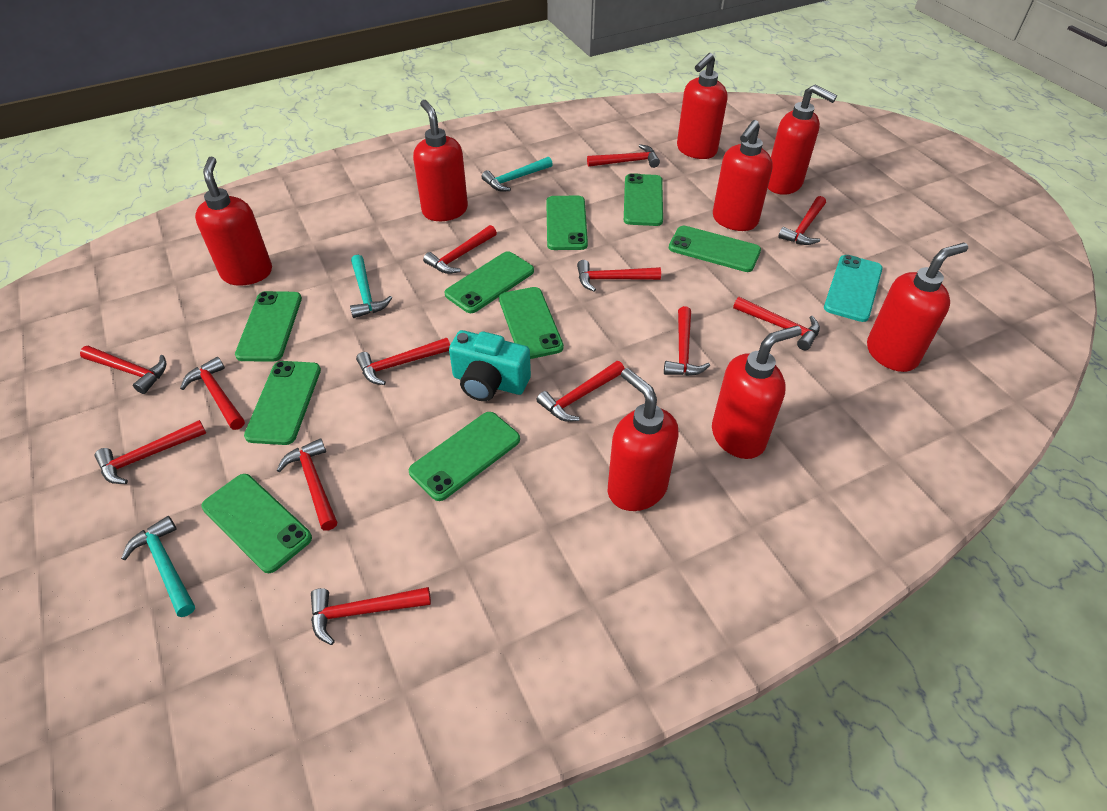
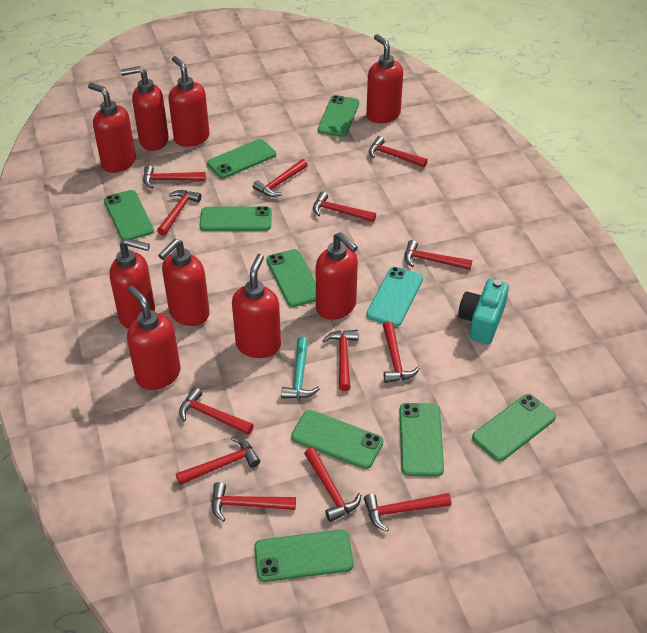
red soap dispenser: [195,156,272,286] [413,100,468,221] [608,368,679,511] [677,53,727,159] [712,325,802,459] [713,120,773,231] [768,84,837,195] [867,243,968,372] = 8 -> [88,83,136,173] [109,238,155,329] [121,66,169,151] [127,286,181,390] [158,239,210,326] [168,56,210,147] [232,254,281,358] [316,232,358,320] [366,34,403,123] = 9
turquoise hammer: [121,516,195,617] [350,255,392,318] [482,157,553,191] = 3 -> [281,337,320,399] = 1

